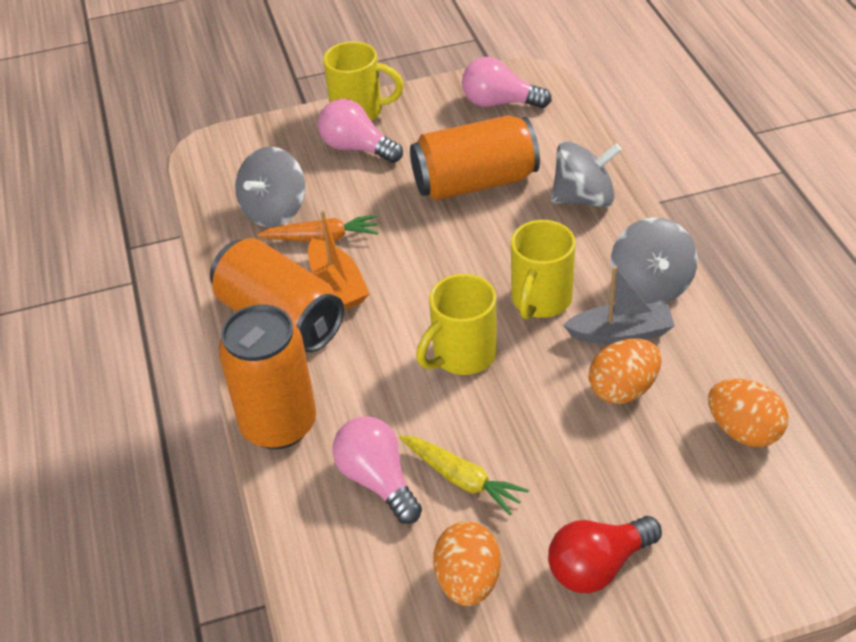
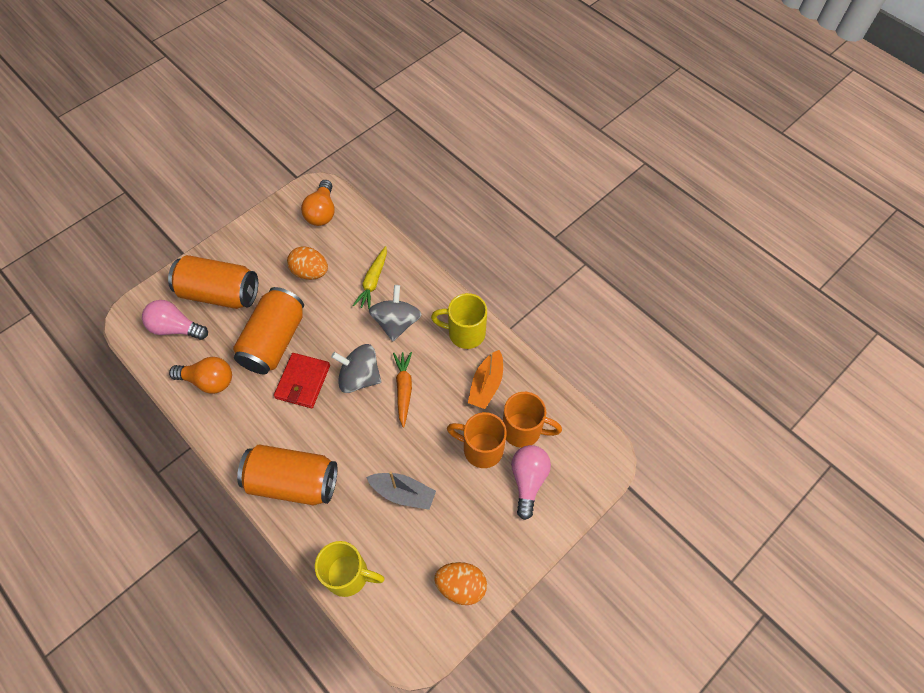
grey spinning top: [235,147,305,227] [551,141,622,207] [611,218,698,304] = 3 -> [331,344,381,393] [369,285,421,341] = 2
orange egg: [433,521,501,606] [589,339,662,404] [708,379,788,447] = 3 -> [287,246,328,280] [434,562,487,605] = 2
orange light bulb: none = 0 -> [169,357,232,394] [301,180,335,226] = 2
orange mug: none = 0 -> [447,412,507,468] [503,392,562,448] = 2
pink light bulb: [318,99,403,163] [333,417,422,524] [462,57,552,108] = 3 -> [142,300,208,340] [511,445,551,520] = 2
red light bulb: [548,516,662,593] = 1 -> none = 0
red wallet: none = 0 -> [274,353,330,408] = 1
yellow mug: [323,41,404,121] [416,274,497,375] [511,220,575,319] = 3 -> [315,541,385,597] [431,293,487,349] = 2

